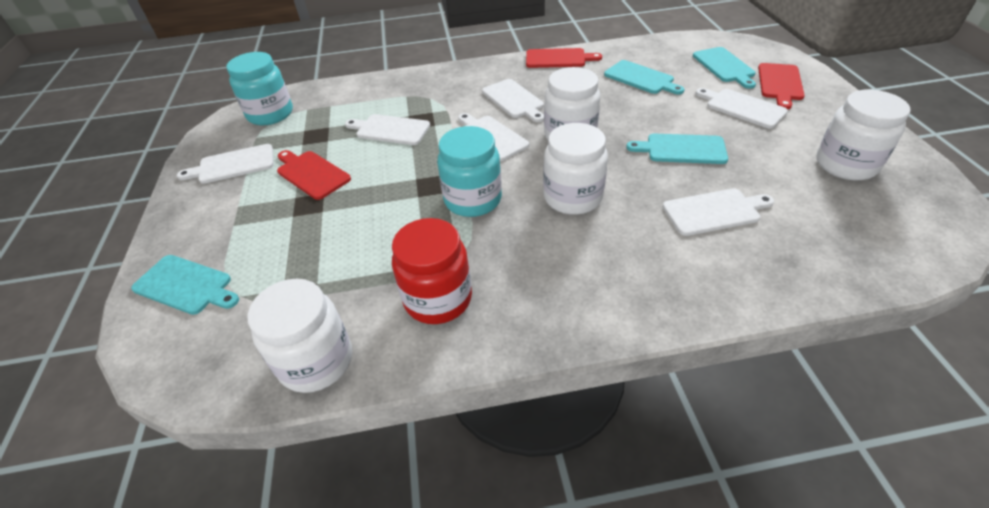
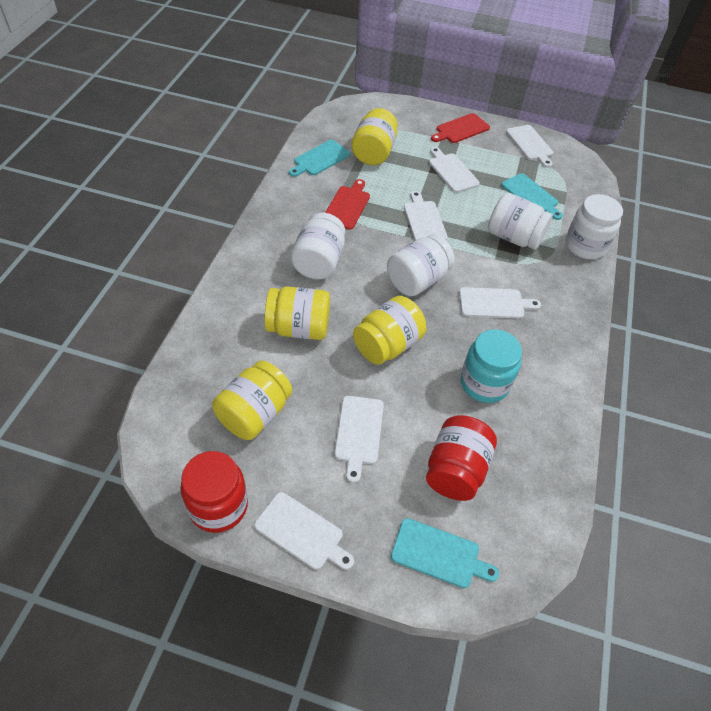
red cutting board: [277,150,351,200] [526,48,602,68] [758,63,805,109] = 3 -> [325,179,370,230] [431,113,490,143] = 2
red jar: [392,218,472,324] = 1 -> [181,451,248,533] [426,415,497,501] = 2
turquoise cutting board: [131,255,239,315] [604,60,685,94] [626,134,728,164] [693,47,756,89] = 4 -> [289,140,350,177] [391,518,499,588] [501,173,563,220] = 3
turquoise jar: [226,52,293,125] [437,126,502,217] = 2 -> [461,329,522,403] = 1
yellow jar: none = 0 -> [212,360,292,440] [264,286,330,340] [351,108,398,165] [353,296,426,365] = 4

